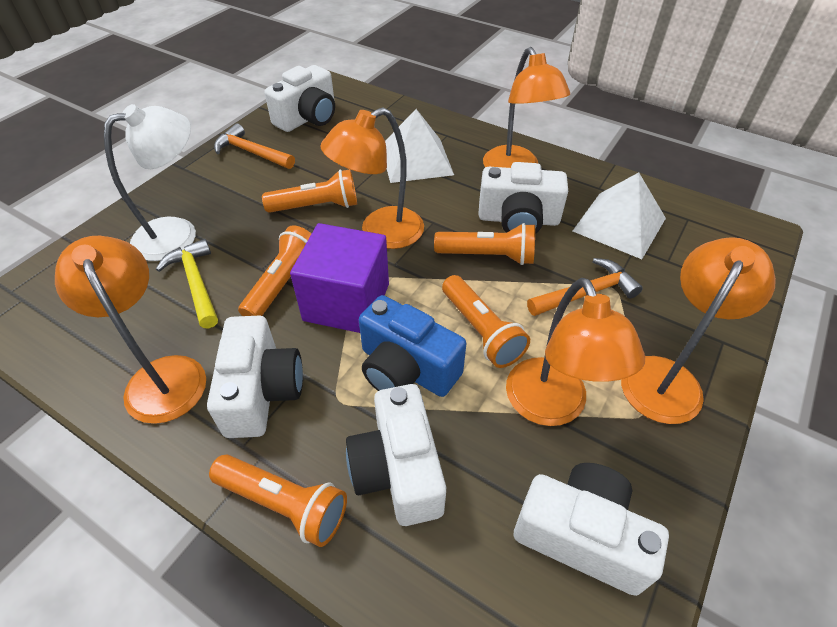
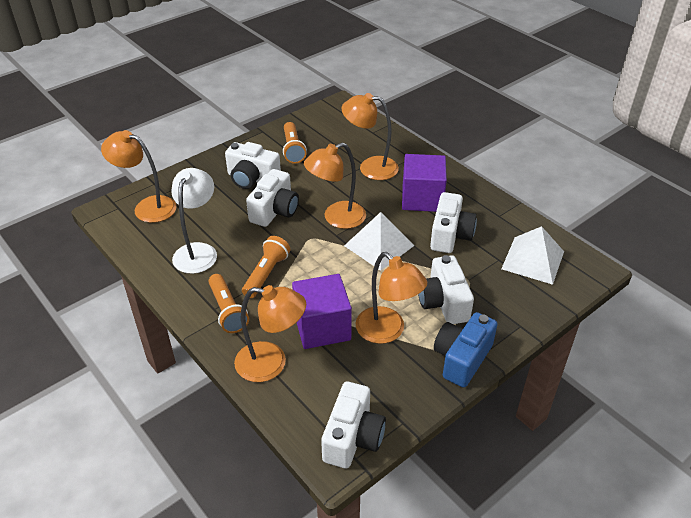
orange flashlight: [209,454,347,547] [238,225,312,316] [262,169,357,213] [434,223,535,265] [442,275,530,368] = 5 -> [208,274,249,333] [242,236,290,298] [283,122,307,164] = 3
orange hammer: [214,123,295,169] [527,258,643,316] = 2 -> none = 0
purple cube: [290,223,389,333] = 1 -> [292,274,352,349] [402,154,447,212] = 2
yellow hammer: [156,239,218,329] = 1 -> none = 0

